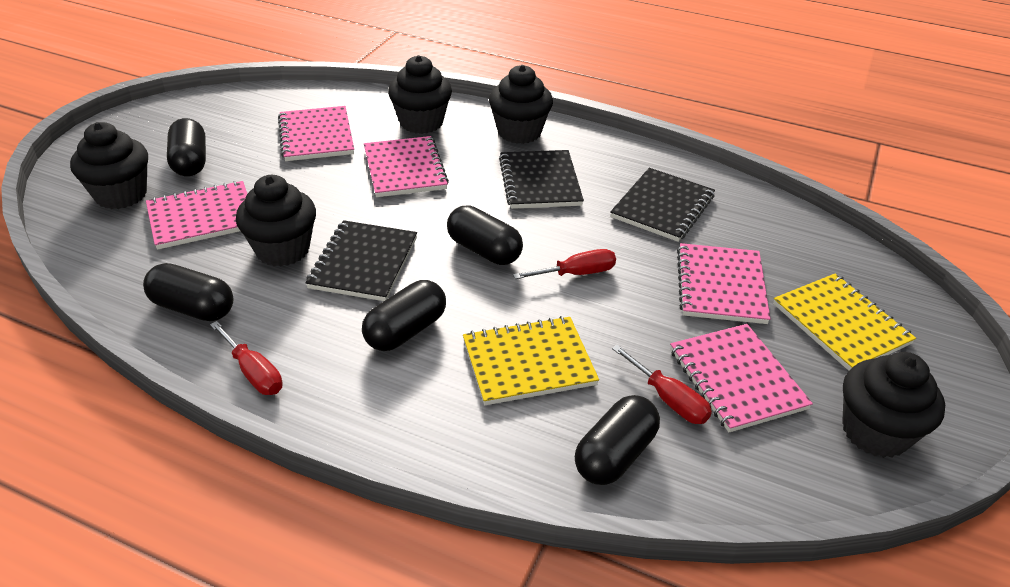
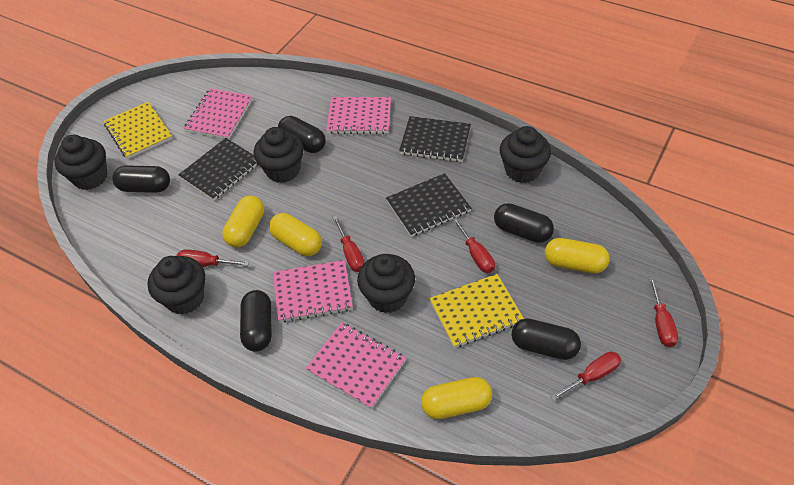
pink notebook: [146,181,247,250] [278,106,354,161] [364,136,449,197] [670,324,813,432] [677,243,770,324] = 5 -> [184,88,253,139] [273,260,353,323] [305,323,406,409] [326,97,391,134] = 4
red screwdriver: [210,321,283,395] [513,249,616,279] [612,345,712,424] = 3 -> [177,249,249,267] [332,216,365,272] [452,218,495,273] [551,352,621,400] [649,277,678,347] = 5
yellow capsule: none = 0 -> [222,196,264,248] [269,213,322,256] [421,377,492,419] [545,238,610,274] = 4

